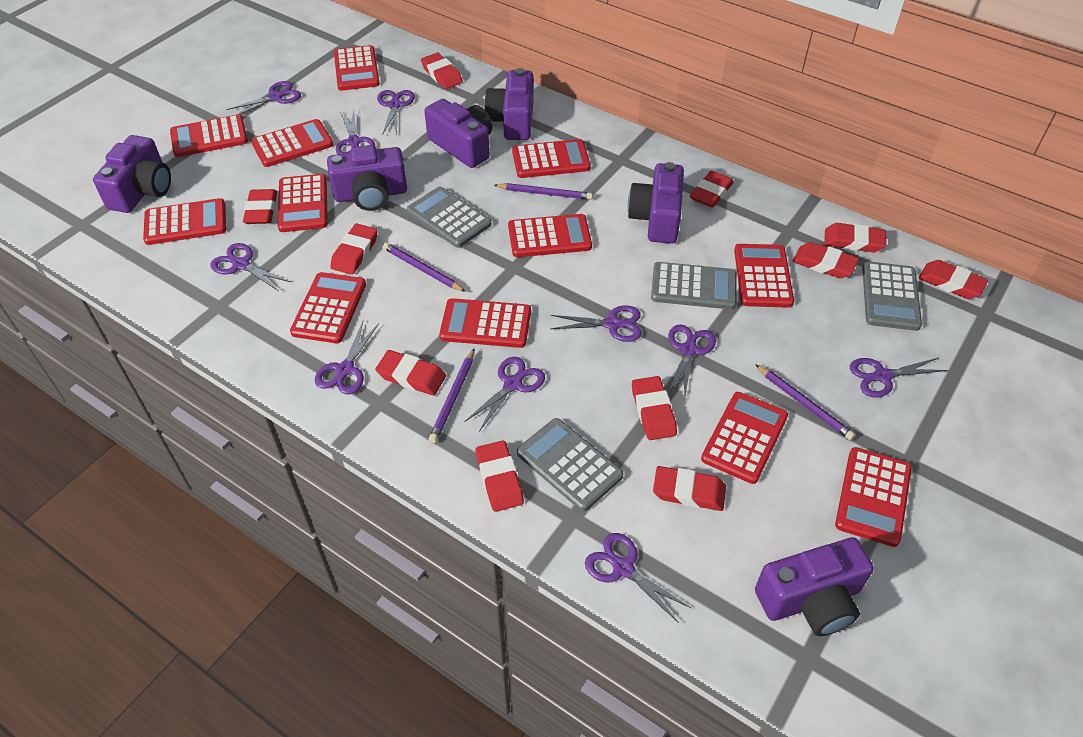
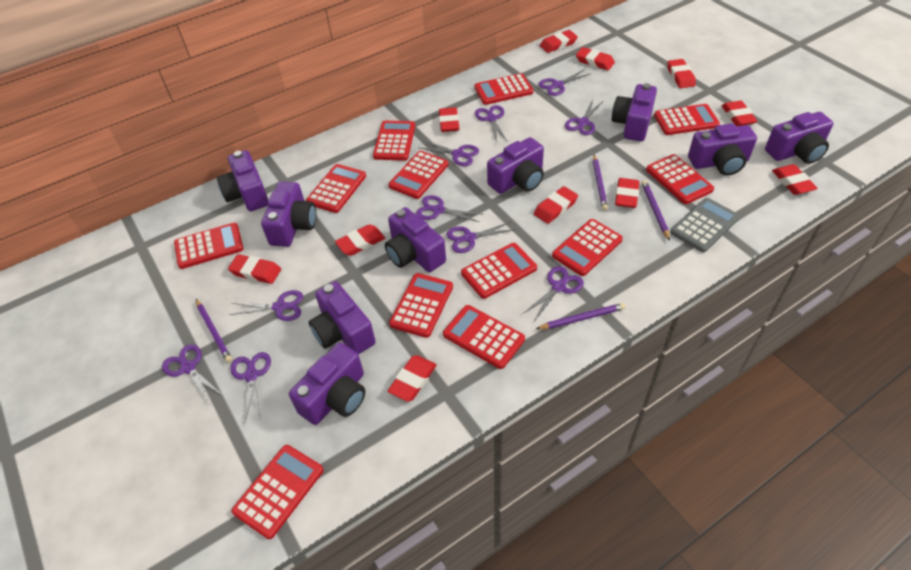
grey calculator: [407,187,491,248] [517,418,624,511] [651,262,737,309] [862,261,922,331] = 4 -> [670,198,740,252] = 1
purple camera: [93,135,171,213] [327,145,407,211] [424,99,492,168] [484,68,534,140] [628,162,684,244] [755,537,874,636] = 6 -> [217,150,269,211] [261,182,316,247] [289,343,365,425] [309,281,376,355] [385,207,446,272] [487,137,544,194] [612,83,657,141] [688,123,757,176] [765,112,834,164] = 9

